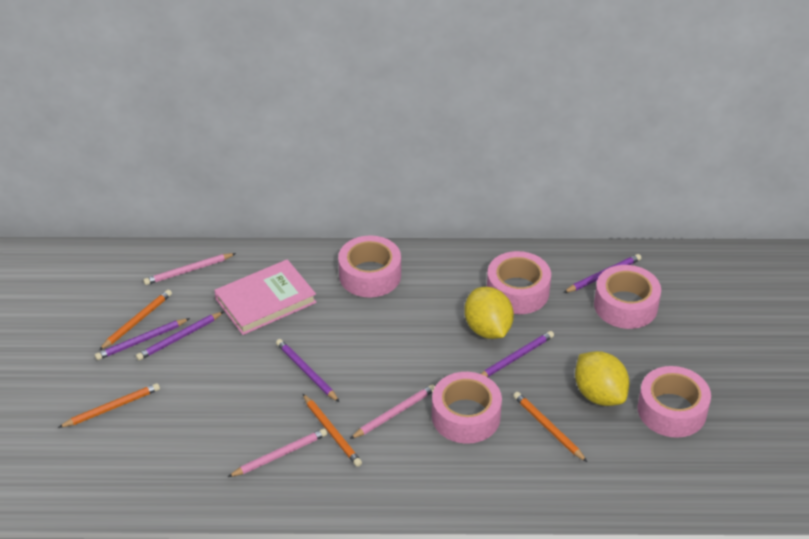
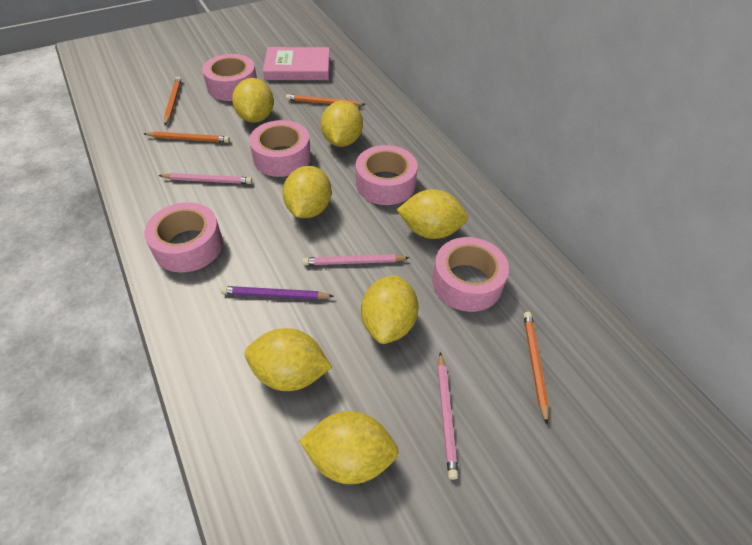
purple pencil: [95,318,190,360] [136,311,224,360] [276,339,339,402] [481,331,554,377] [563,254,641,293] = 5 -> [221,286,334,299] = 1
yellow lemon: [464,287,514,339] [575,351,629,406] = 2 -> [232,78,274,123] [245,328,332,391] [283,166,331,218] [299,411,399,484] [321,100,363,147] [361,275,419,344] [397,189,468,239] = 7

